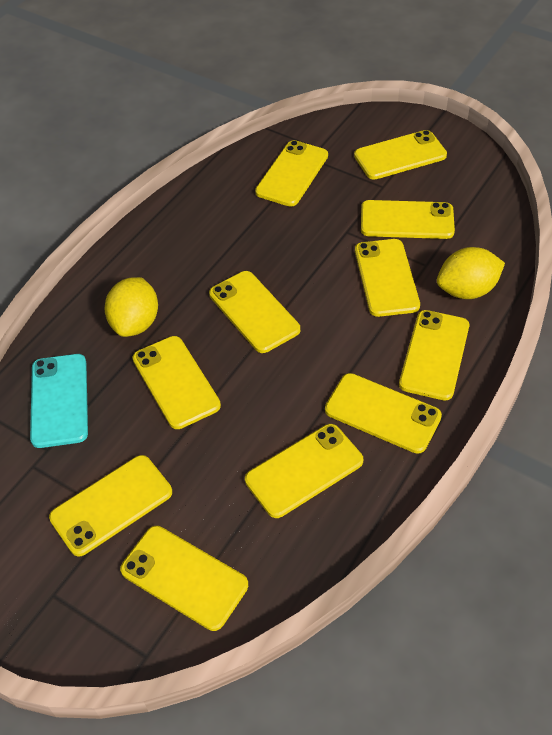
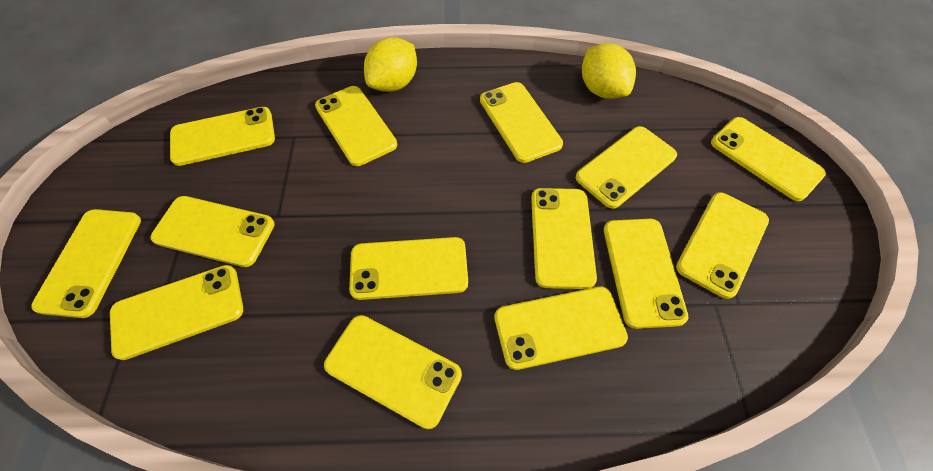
turquoise phone: [30,354,88,448] = 1 -> none = 0
yellow phone: [49,455,172,556] [120,526,248,631] [132,336,221,429] [209,271,300,353] [245,424,363,518] [255,140,328,207] [325,373,442,454] [354,130,447,180] [355,239,420,317] [361,200,455,239] [399,310,469,400] = 11 -> [31,209,141,318] [110,265,243,360] [151,196,275,267] [170,107,275,166] [315,86,397,166] [324,315,462,429] [349,237,468,300] [480,82,563,163] [495,287,628,370] [531,188,597,289] [576,126,677,209] [604,219,688,329] [676,192,769,299] [711,117,826,201] = 14

